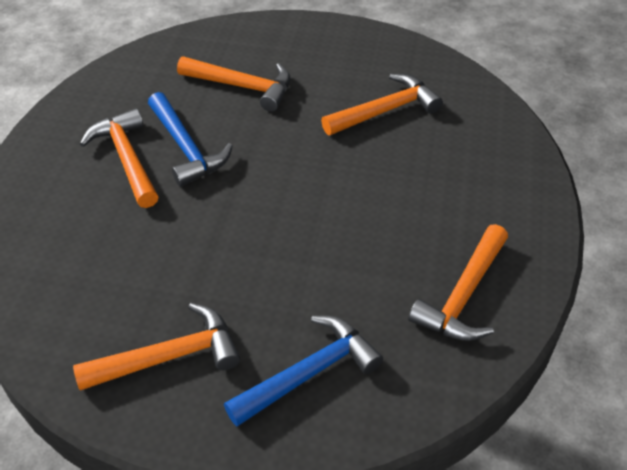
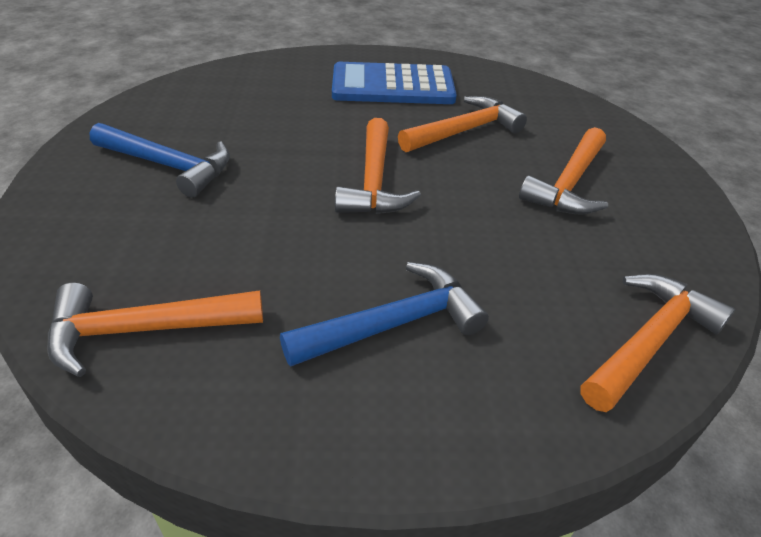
blue calculator: none = 0 -> [332,62,457,104] = 1

